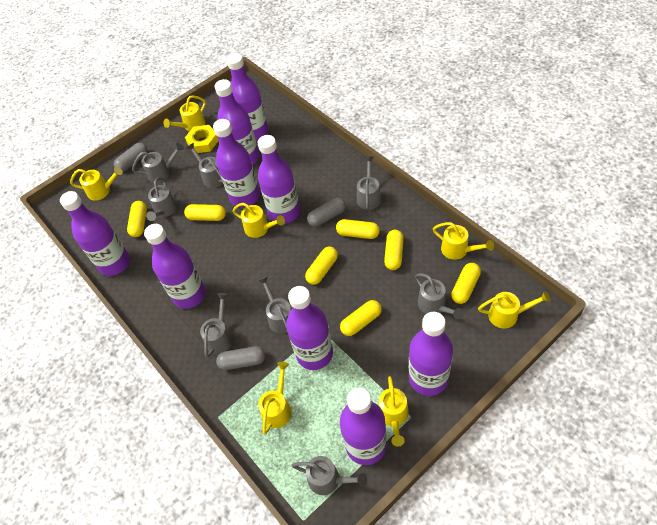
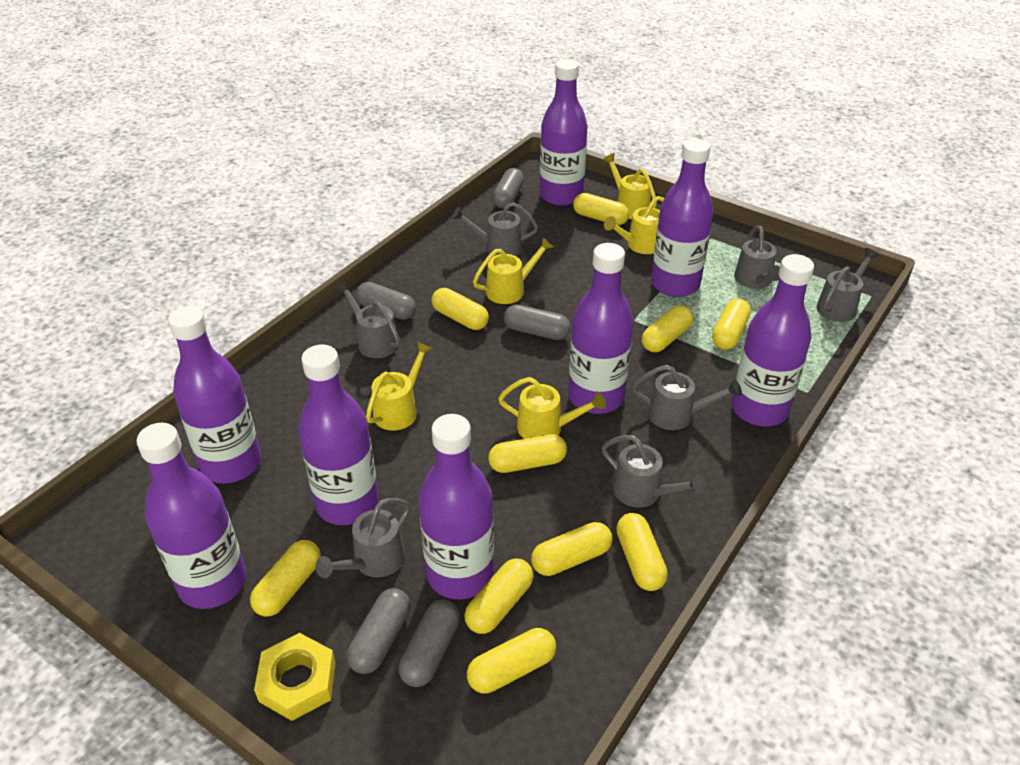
grey capsule: [114,142,148,172] [216,346,265,370] [307,198,346,227] = 3 -> [347,588,411,674] [356,282,416,320] [399,600,460,687] [492,168,524,209] [504,305,571,340] = 5
grey watering can: [132,143,184,183] [146,178,177,221] [186,143,223,188] [200,293,233,358] [258,276,292,334] [291,456,367,495] [357,157,381,210] [415,273,463,319] = 8 -> [315,498,410,578] [335,280,400,358] [451,202,538,256] [602,435,706,508] [632,365,742,430] [734,226,780,289] [816,248,879,322] = 7
purple bottle: [60,191,130,276] [144,224,206,309] [213,119,260,207] [215,79,259,165] [226,53,269,141] [258,135,300,224] [286,286,333,370] [340,387,387,465] [409,312,453,396] = 9 -> [136,423,247,609] [168,306,261,484] [298,344,379,525] [418,414,494,599] [540,59,588,206] [568,243,634,414] [651,139,713,297] [731,254,814,426] = 8
yellow capsule: [127,201,147,237] [184,204,226,221] [305,247,338,285] [336,219,380,239] [340,300,382,336] [384,230,404,270] [451,263,481,304] = 7 -> [250,540,321,617] [432,288,489,330] [464,558,533,634] [467,628,556,693] [488,434,567,473] [531,522,613,576] [573,193,629,225] [616,513,668,591] [642,306,693,352] [712,299,751,350] = 10
yellow watering can: [70,167,123,200] [163,95,206,131] [233,203,285,238] [258,362,292,434] [378,376,409,447] [433,222,494,260] [478,291,550,329] = 7 -> [366,342,433,431] [473,238,553,304] [498,377,606,439] [603,153,657,219] [604,196,664,254] = 5

